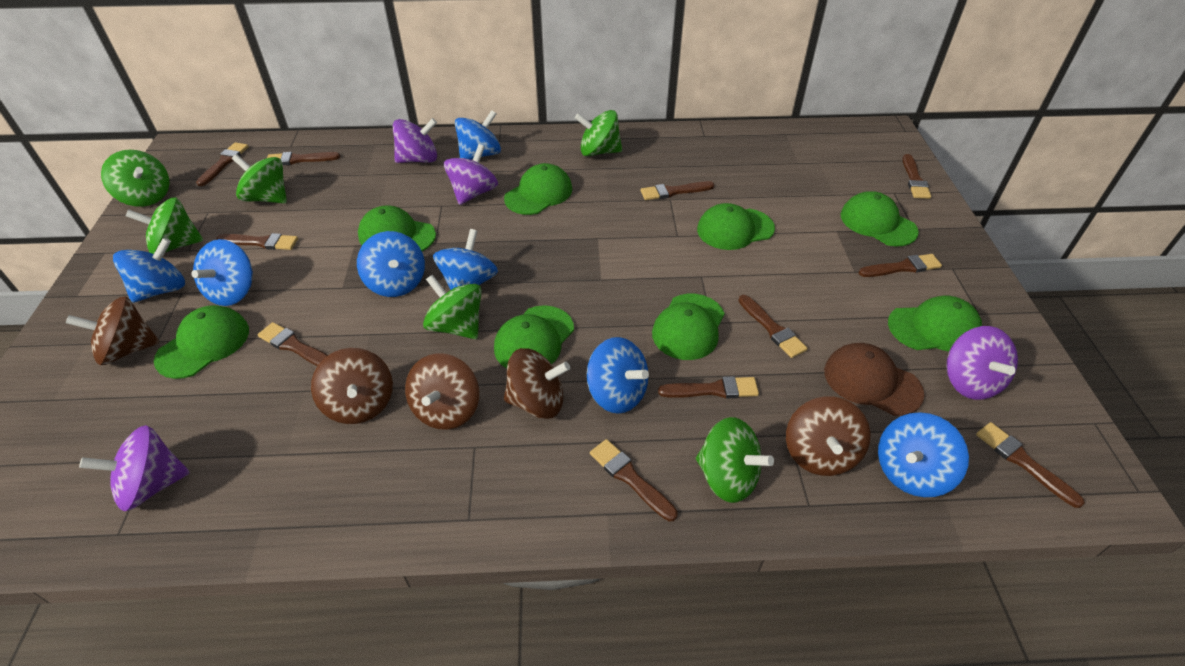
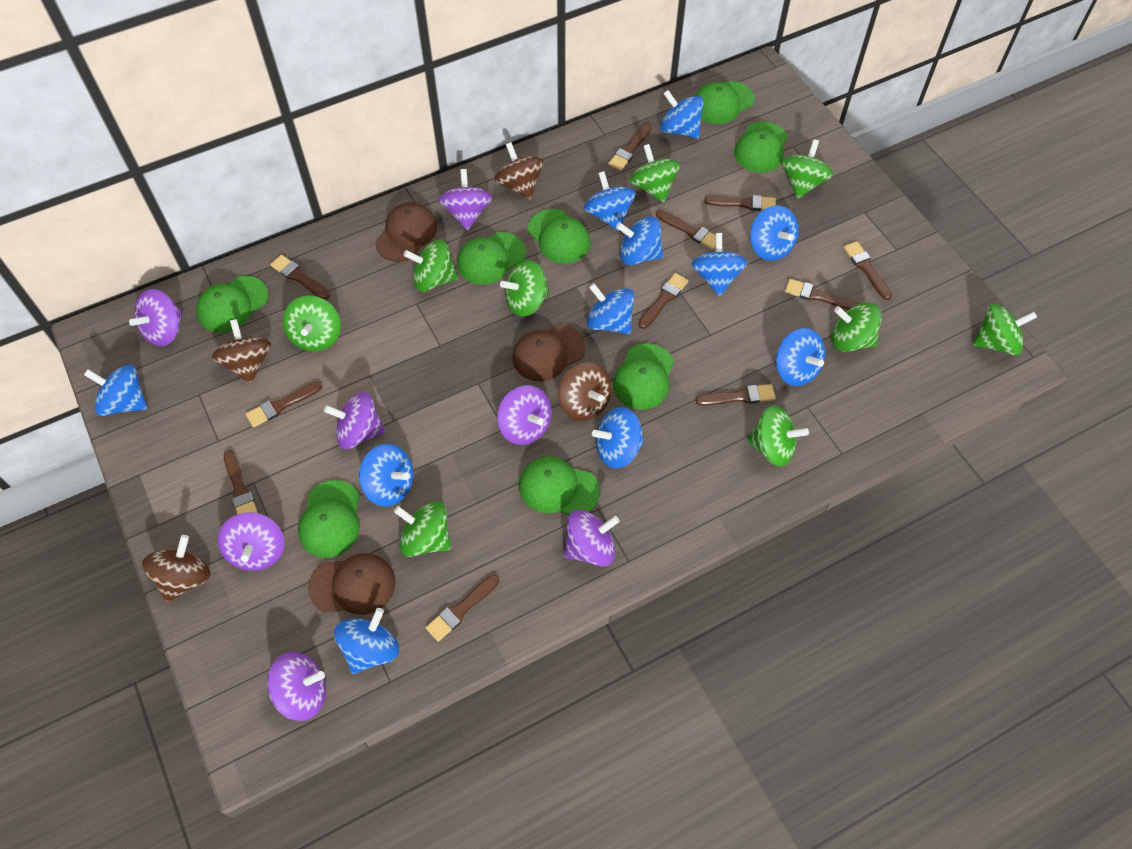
blue spinning top: [113,238,185,303] [191,239,253,306] [357,231,425,297] [433,229,498,290] [455,110,501,160] [587,337,649,414] [878,412,969,497] = 7 -> [84,365,147,416] [334,608,399,674] [359,444,413,507] [584,171,636,231] [587,283,634,334] [592,407,644,468] [616,217,663,265] [660,90,704,138] [691,233,748,296] [750,205,799,261] [776,328,825,386] = 11
brown cap: [824,343,925,416] = 1 -> [308,553,396,615] [375,203,437,262] [512,325,586,381] = 3
brown spinning top: [66,297,160,365] [311,348,393,424] [405,353,479,430] [504,348,570,419] [786,396,871,476] = 5 -> [142,535,211,602] [212,319,271,384] [494,142,544,200] [558,362,612,421] = 4
green spinning top: [101,150,170,207] [126,198,203,254] [232,154,287,204] [423,275,482,339] [575,110,622,156] [696,417,774,503] = 6 -> [283,295,341,352] [394,501,451,557] [404,240,458,292] [500,260,550,317] [630,144,680,202] [747,405,809,467] [782,139,833,198] [832,303,882,352] [973,303,1037,356] = 9
purple spinning top: [79,425,190,511] [393,118,437,163] [444,144,498,205] [946,326,1018,400] = 4 -> [129,289,183,346] [218,512,285,571] [267,652,326,721] [324,392,385,449] [439,169,492,230] [497,385,552,445] [564,510,620,566] = 7

